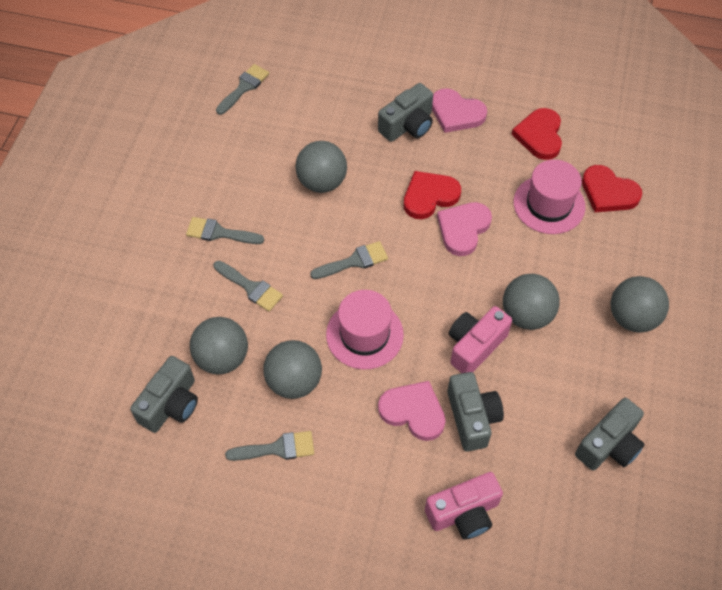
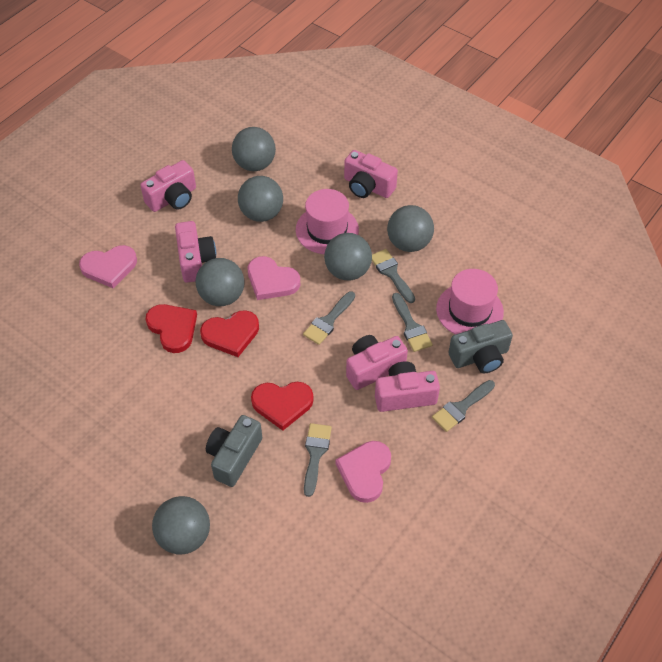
grey ball: [190,317,248,375] [263,340,322,399] [296,141,347,193] [503,274,560,330] [611,276,669,332] = 5 -> [152,496,210,554] [196,258,245,306] [232,127,276,171] [238,176,283,222] [324,233,372,280] [387,205,434,252] = 6
grey camera: [130,356,198,433] [378,83,433,142] [447,372,504,452] [575,398,645,470] = 4 -> [206,415,262,487] [448,320,513,373] = 2
pink camera: [425,472,503,540] [449,306,512,373] = 2 -> [140,160,196,212] [175,221,216,283] [344,150,398,198] [346,335,408,390] [375,361,440,412] = 5

